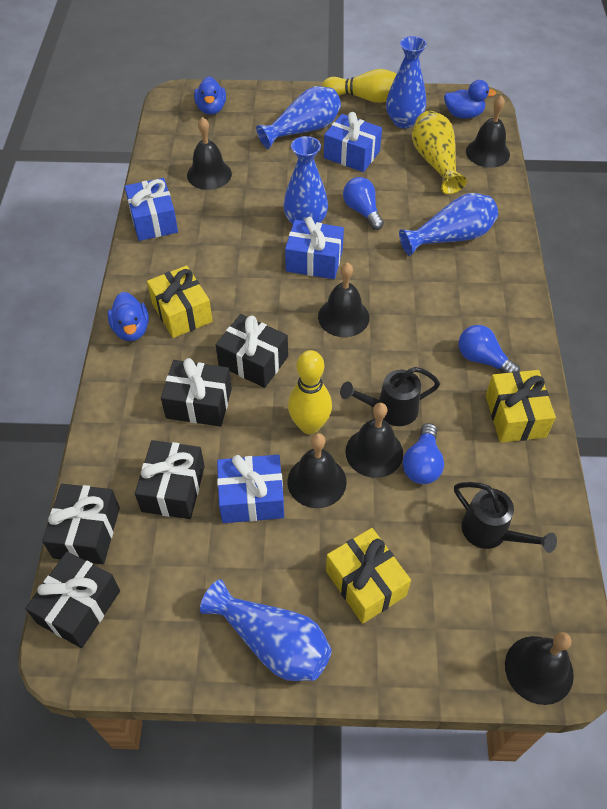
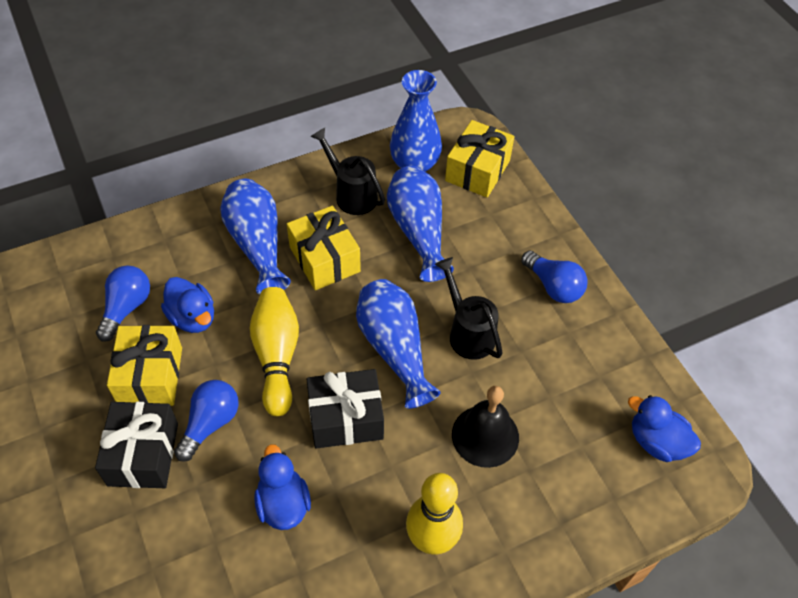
black bell: [187,117,232,190] [287,433,347,508] [318,263,369,337] [345,403,403,478] [466,96,510,168] [505,632,574,705] = 6 -> [452,386,519,468] = 1
black gift: [25,551,120,648] [42,484,120,564] [135,440,205,519] [161,358,232,427] [216,314,288,388] = 5 -> [95,402,178,488] [307,369,384,449] = 2
blue gift: [125,178,178,241] [217,455,284,523] [285,217,344,279] [324,112,382,172] = 4 -> none = 0
blue vase: [200,580,332,681] [256,86,341,149] [283,136,328,224] [386,36,427,129] [399,193,498,256] = 5 -> [220,179,291,294] [356,279,441,409] [387,166,454,282] [390,70,442,172] = 4
yellow vase: [412,111,467,194] = 1 -> none = 0

